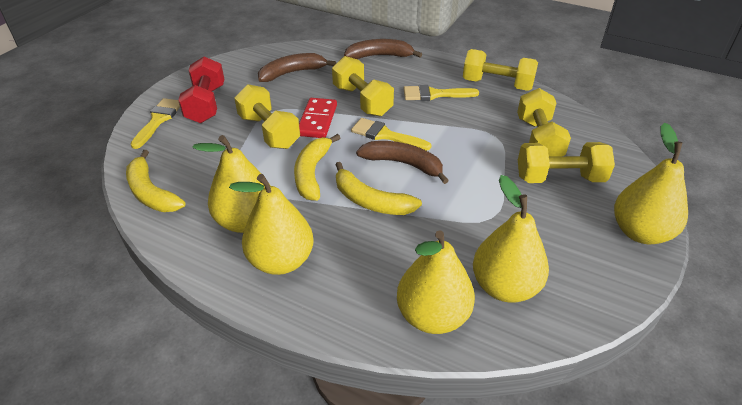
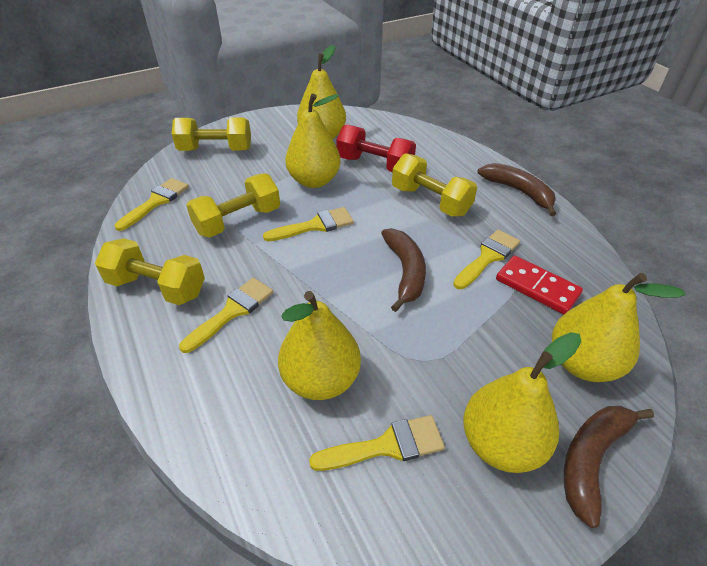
yellow banana: [126,150,185,212] [294,134,340,201] [335,162,422,215] = 3 -> none = 0
yellow brush: [131,98,180,149] [351,118,431,151] [403,85,479,101] = 3 -> [115,178,189,231] [179,278,273,353] [263,207,354,242] [309,415,445,471] [453,230,520,289] = 5
yellow dumbbell: [234,84,300,149] [332,56,394,116] [463,49,538,91] [517,88,571,157] [518,142,615,183] = 5 -> [95,238,205,305] [172,117,251,151] [186,173,280,238] [392,153,477,217] = 4

